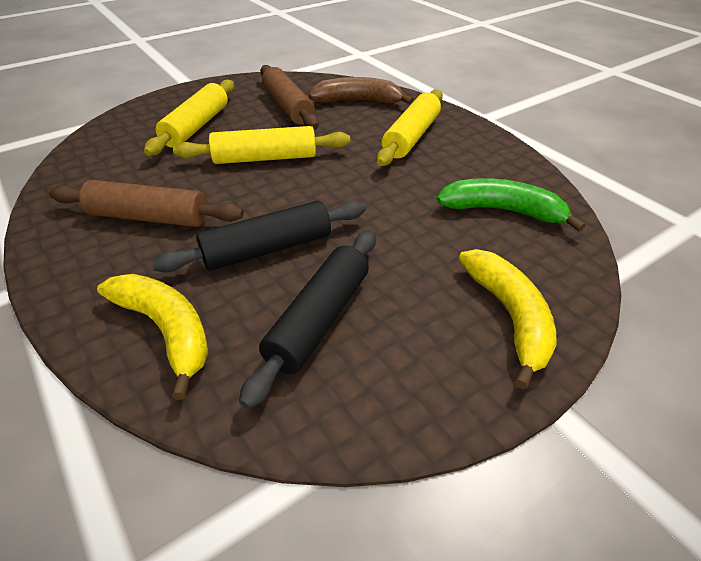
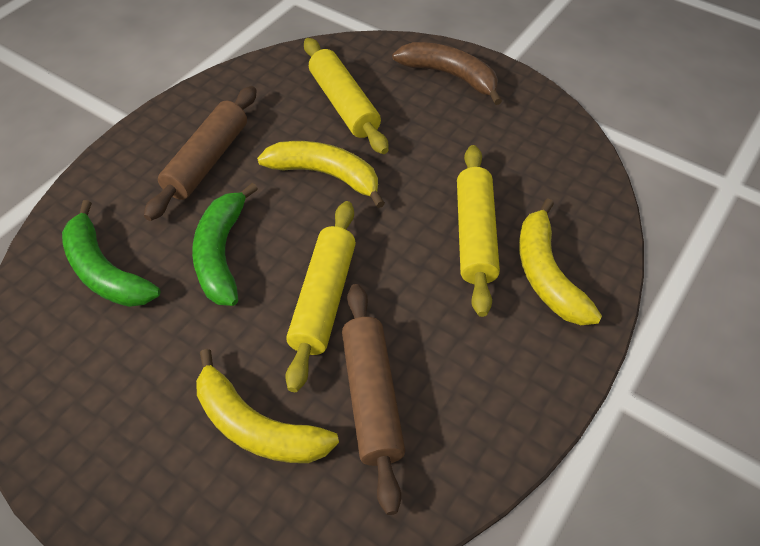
black rolling pin: [152,201,366,272] [239,230,376,409] = 2 -> none = 0
green banana: [437,178,586,232] = 1 -> [62,200,160,307] [192,183,258,306] = 2
yellow banana: [97,274,209,400] [459,249,557,390] = 2 -> [196,349,339,463] [257,141,385,208] [519,199,602,325] = 3

